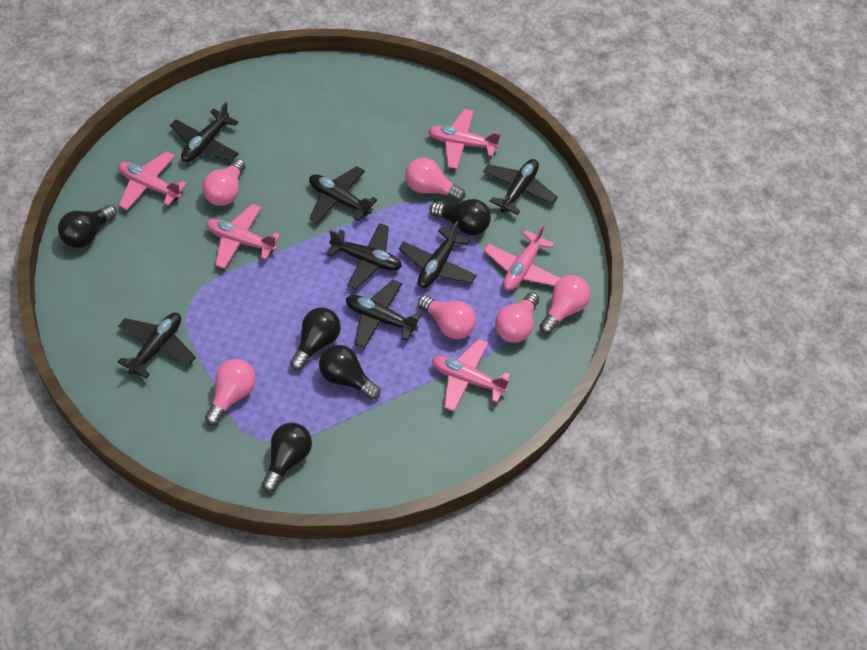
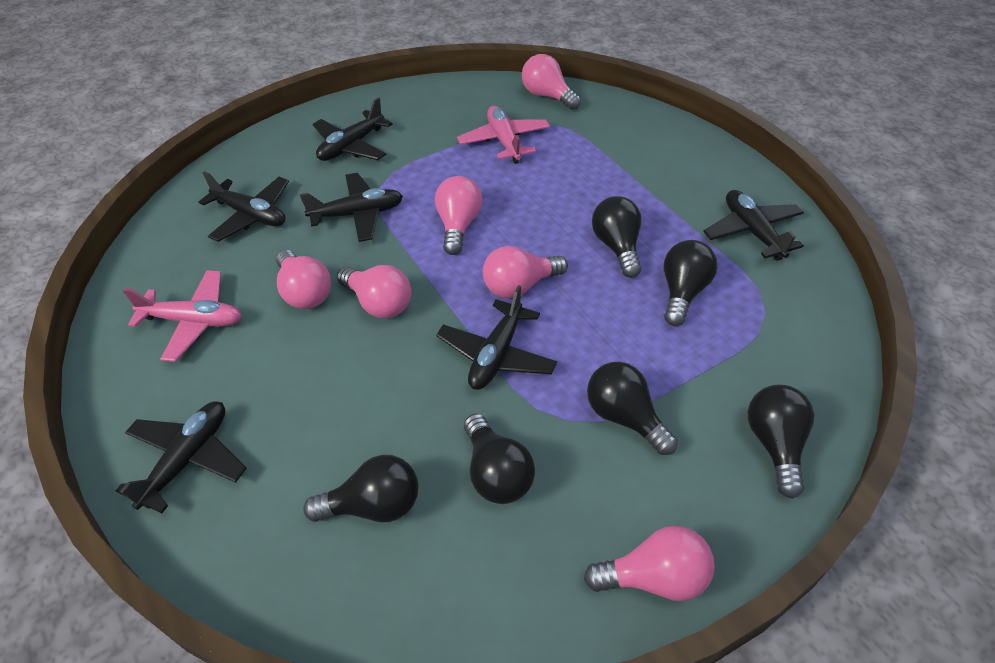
black light bulb: [58,205,117,248] [262,423,312,492] [290,307,341,370] [319,345,380,400] [430,199,491,235] = 5 -> [303,455,418,522] [464,413,535,504] [587,362,678,455] [592,196,642,278] [664,240,718,326] [747,385,814,499] = 6
black plane: [118,313,196,379] [170,102,239,162] [309,166,377,223] [327,223,402,289] [346,280,422,348] [399,221,476,288] [483,159,558,215] = 7 -> [116,401,247,514] [199,171,289,242] [300,173,403,242] [313,97,392,161] [436,285,557,390] [703,190,804,261] = 6
pink plane: [118,152,187,210] [206,204,280,269] [428,109,501,169] [432,339,511,411] [484,224,561,291] = 5 -> [123,270,242,362] [457,106,550,164] = 2

